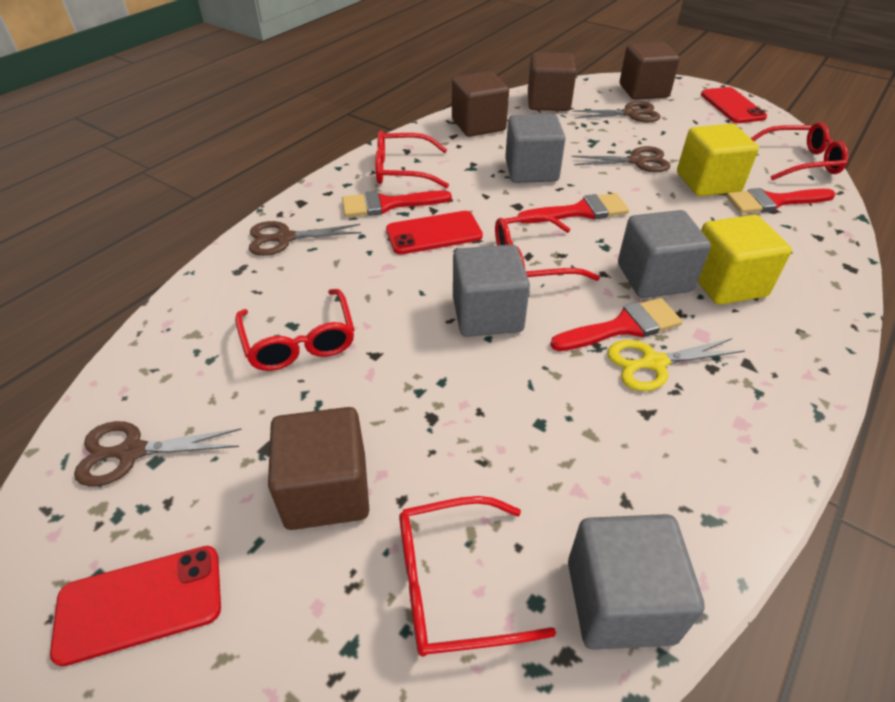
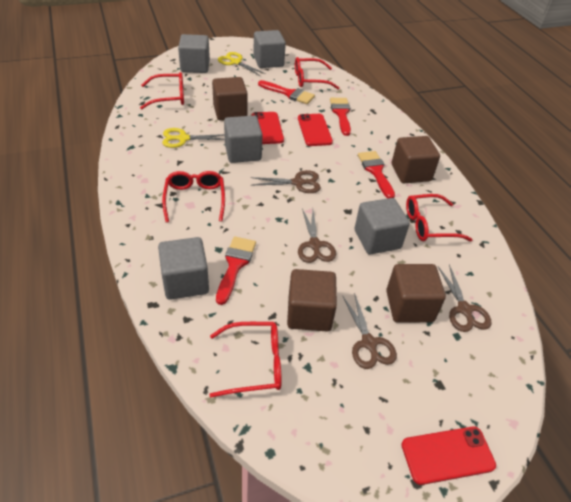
grey cube: [453,244,530,337] [505,114,565,183] [568,514,705,650] [618,210,711,298] = 4 -> [158,237,209,300] [178,34,210,73] [224,116,263,163] [253,30,286,68] [355,198,410,255] = 5
yellow cube: [677,124,759,196] [698,215,792,305] = 2 -> none = 0
yellow scissors: [607,338,744,391] = 1 -> [162,128,225,148] [218,52,266,76] = 2

